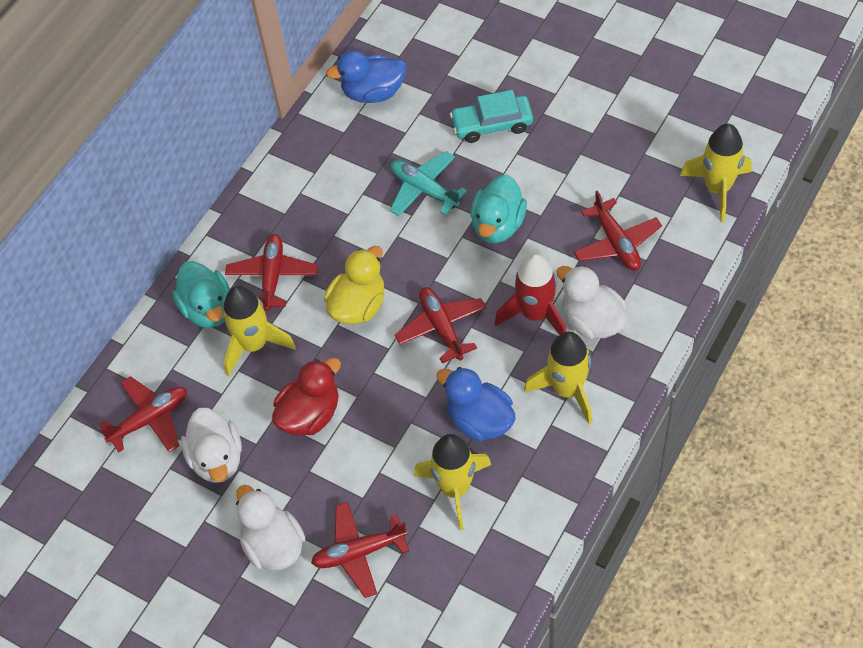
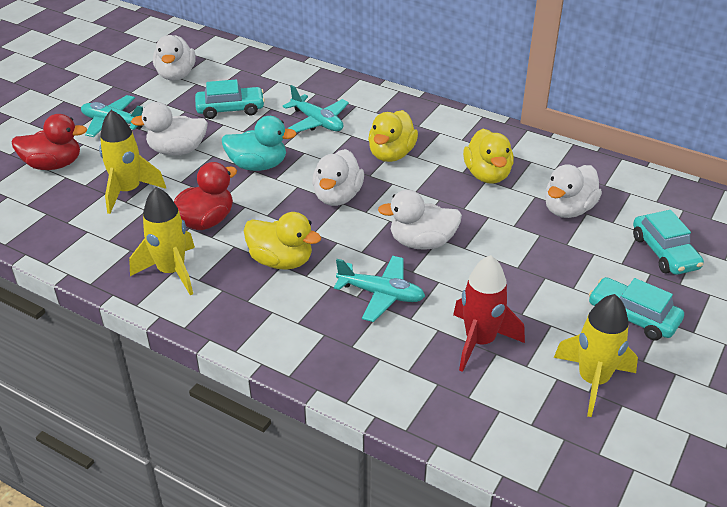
blue duck: [326,50,406,103] [436,367,516,441] = 2 -> none = 0
red duck: [272,358,341,436] = 1 -> [12,114,87,170] [174,162,237,230] = 2
red plane: [99,376,187,453] [225,234,318,311] [311,502,409,598] [395,287,486,363] [574,190,662,271] = 5 -> none = 0
turquoise car: [450,90,533,143] = 1 -> [195,79,265,119] [589,277,684,340] [633,210,704,275] = 3
turquoise duck: [173,261,230,328] [471,174,527,243] = 2 -> [222,116,297,171] = 1
turquoise plane: [390,151,467,217] = 1 -> [81,95,143,137] [283,85,349,133] [334,256,425,322] = 3
white duck: [181,408,242,483] [236,485,305,571] [556,265,628,339] = 3 -> [131,102,208,155] [153,35,196,80] [312,149,364,206] [378,190,462,250] [545,164,602,218] = 5
yellow duck: [324,246,385,324] = 1 -> [244,212,321,270] [368,110,418,162] [463,129,514,184] = 3
yellow rocket: [222,286,296,376] [414,434,491,530] [524,332,592,424] [680,124,752,222] = 4 -> [99,110,166,214] [129,187,195,295] [554,294,638,417] = 3

